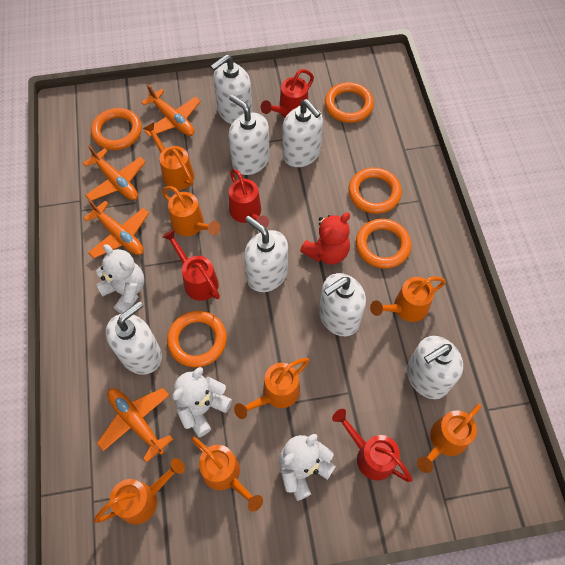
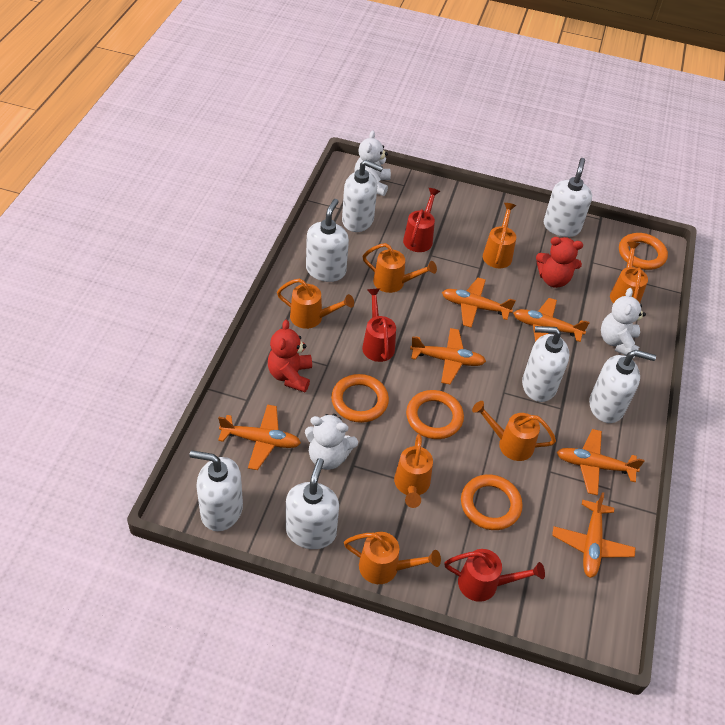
orange plane: [83,145,146,201] [84,199,149,258] [97,388,173,462] [141,84,201,137] = 4 -> [218,404,301,470] [410,328,486,384] [442,278,516,328] [513,298,590,342] [552,492,636,578] [557,429,645,495] = 6
orange ring: [91,108,142,150] [167,311,227,367] [325,82,374,123] [348,167,402,214] [356,219,411,269] = 5 -> [331,374,389,423] [406,390,464,439] [461,474,522,530] [619,233,668,270] = 4
red teddy bear: [300,212,350,264] = 1 -> [268,320,312,392] [536,237,583,288] = 2
red watering can: [162,229,220,301] [229,169,269,228] [261,69,314,118] [332,409,412,482] = 4 -> [362,288,396,362] [403,188,440,252] [444,549,545,602] = 3

